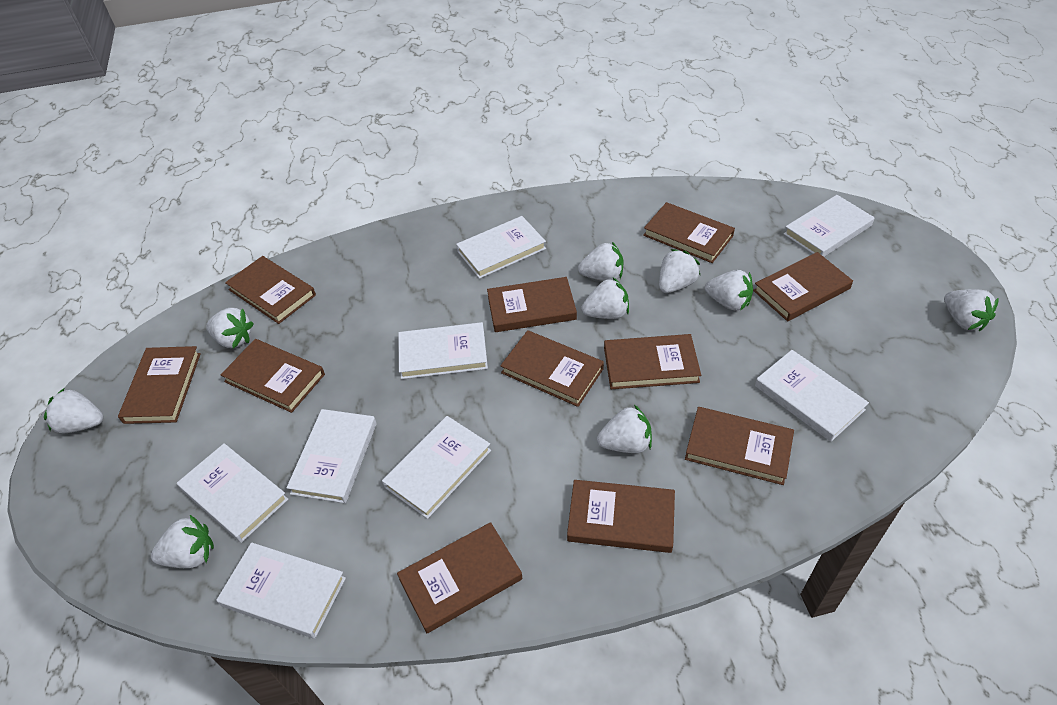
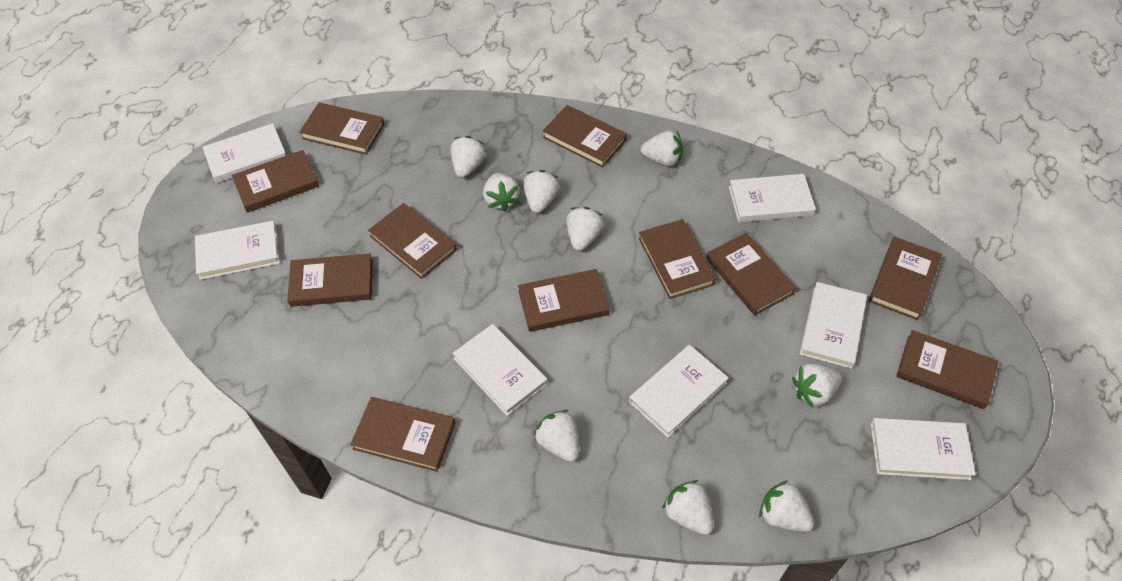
white book: [177,443,288,543] [216,542,346,639] [286,409,377,503] [382,416,491,519] [398,322,488,379] [456,216,546,279] [755,350,869,442] [784,195,875,257] = 8 -> [195,221,280,280] [203,123,287,183] [452,324,548,416] [629,345,729,438] [729,174,816,222] [800,282,867,369] [871,418,976,480] = 7

